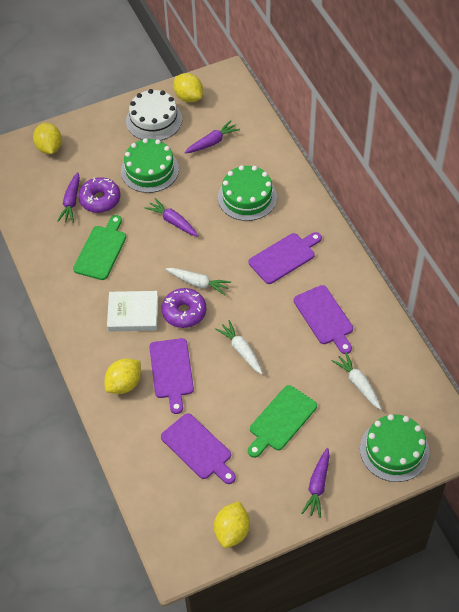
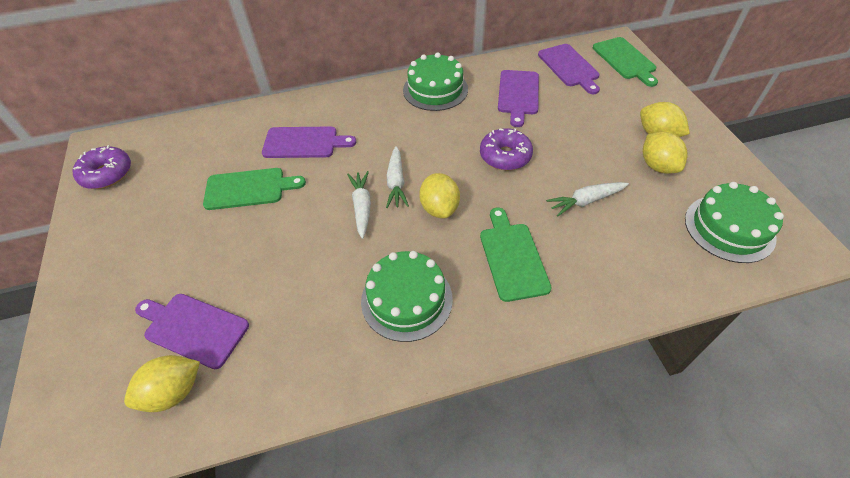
green cutting board: [73,215,126,280] [248,385,317,458] = 2 -> [203,168,306,210] [480,208,552,302] [593,37,658,87] = 3
purple carrot: [57,172,80,223] [145,198,199,237] [184,120,240,153] [302,448,330,518] = 4 -> none = 0
white book: [107,291,158,332] = 1 -> none = 0
white cake: [126,89,182,141] = 1 -> none = 0

